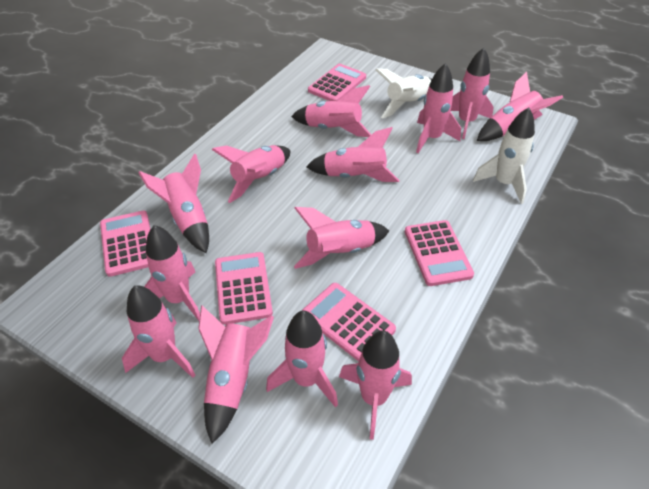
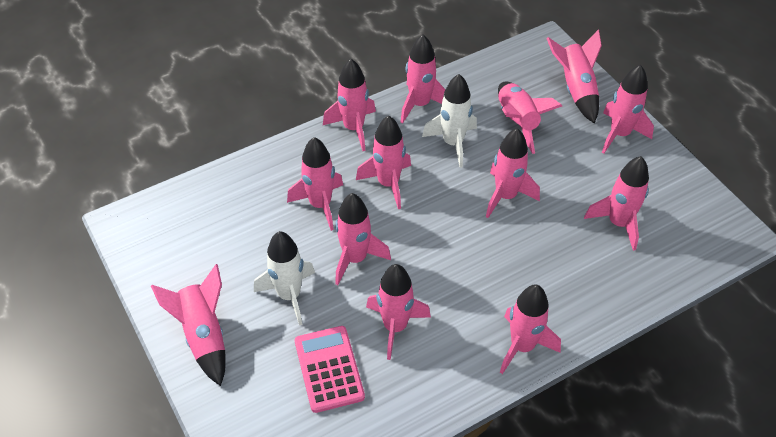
pink calculator: [100,211,150,277] [215,252,273,325] [302,283,396,362] [308,64,366,101] [405,220,474,286] = 5 -> [295,326,365,413] = 1

